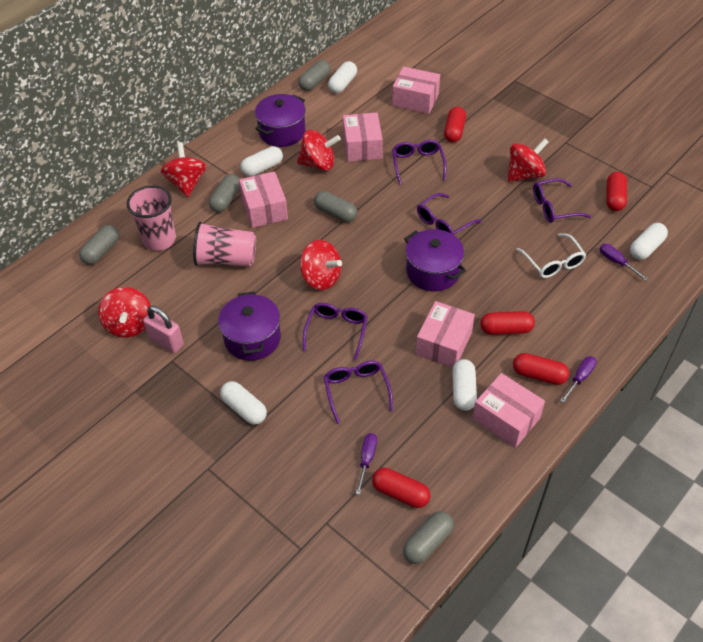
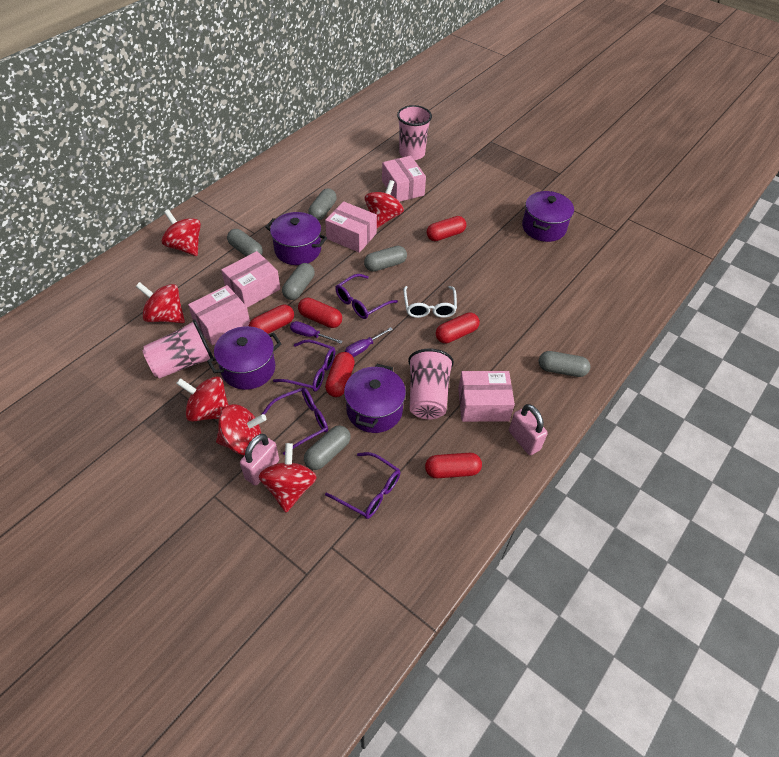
grey capsule: [79,225,119,265] [209,174,240,212] [298,60,331,91] [314,191,357,222] [403,511,454,564] = 5 -> [227,229,263,256] [282,263,315,300] [304,425,351,470] [308,188,337,221] [364,246,407,271] [539,351,590,377] = 6
pink cup: [127,185,176,251] [193,222,256,266] = 2 -> [142,319,213,379] [397,105,432,160] [408,348,454,419] = 3
pink padlock: [143,306,184,353] = 1 -> [240,434,279,486] [509,404,548,455] = 2
purple glasses: [303,303,368,360] [324,361,393,424] [392,140,447,185] [417,193,482,235] [533,178,591,223] = 5 -> [261,387,328,455] [273,340,335,392] [325,452,401,519] [335,274,398,319] = 4
purple pot: [218,291,281,361] [255,94,306,147] [404,229,466,292] = 3 -> [207,326,281,390] [265,212,327,265] [344,364,406,433] [522,191,574,242] = 4
purple screwdriver: [356,433,377,495] [560,356,596,403] [600,244,648,280] = 3 -> [290,321,343,344] [345,327,393,357] = 2
red capsule: [372,468,430,508] [444,107,466,143] [480,311,535,335] [513,353,569,385] [606,172,627,211] = 5 -> [249,305,294,334] [298,298,342,328] [325,352,355,397] [425,453,482,478] [427,216,466,241] [436,312,480,343] = 6
red spinning top: [98,287,151,338] [161,142,206,197] [297,130,341,171] [300,240,342,290] [508,138,549,182] = 5 -> [136,282,185,323] [162,209,201,256] [176,376,228,422] [216,404,267,455] [259,443,317,513] [365,180,404,228] = 6
white capsule: [220,381,267,425] [240,146,283,177] [328,61,357,93] [452,359,477,411] [630,223,668,260] = 5 -> none = 0

